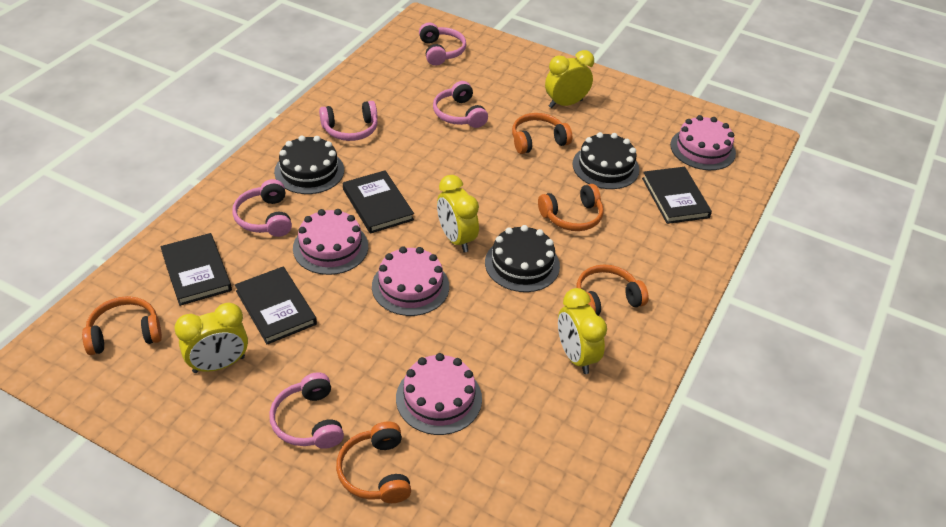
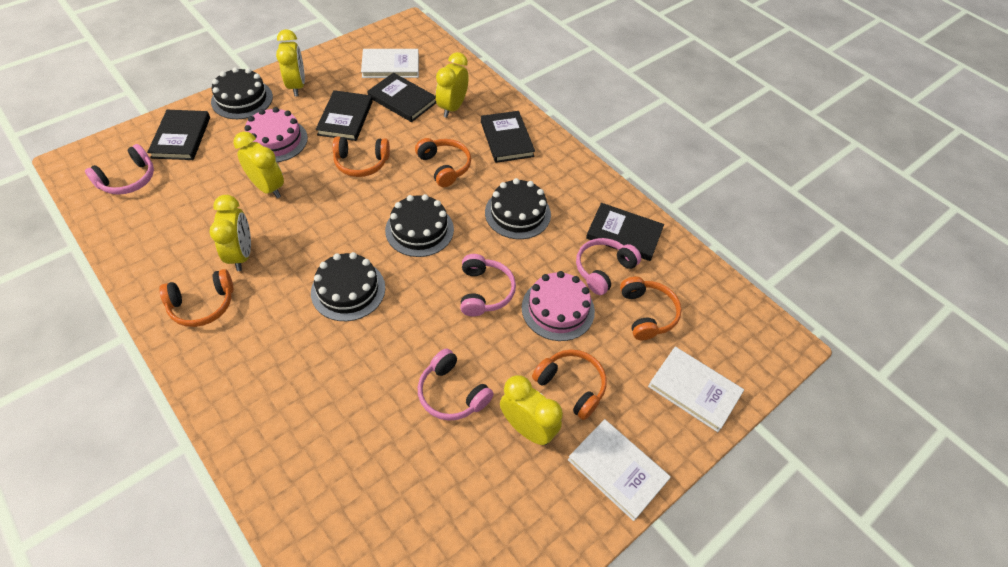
black book: [160,233,232,306] [235,267,317,345] [343,170,414,234] [642,167,712,224] = 4 -> [147,110,210,160] [316,90,373,141] [367,73,436,122] [481,111,535,163] [586,203,664,261] = 5
black cake: [274,135,344,194] [485,225,560,292] [572,132,640,189] = 3 -> [211,67,273,119] [311,252,385,321] [385,194,454,257] [485,178,551,239] = 4
pink cake: [293,209,368,275] [372,247,449,316] [396,353,482,435] [670,115,736,170] = 4 -> [244,107,308,162] [522,271,595,341] = 2
pink headphones: [232,179,292,237] [269,372,344,449] [319,101,378,141] [419,22,466,66] [433,81,488,128] = 5 -> [85,144,154,195] [418,348,494,421] [460,254,516,316] [576,238,641,295] = 4
white book: none = 0 -> [361,49,419,78] [568,419,671,521] [648,347,744,432] = 3
yellow clock: [174,303,248,373] [437,175,479,253] [545,50,594,108] [558,288,607,374] = 4 -> [209,195,251,271] [233,131,284,198] [276,29,305,97] [436,52,469,118] [500,375,563,445] = 5

